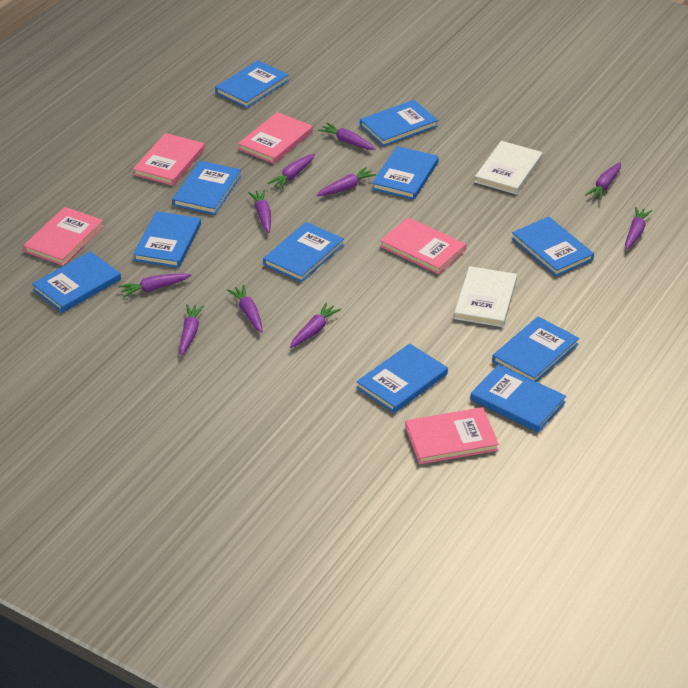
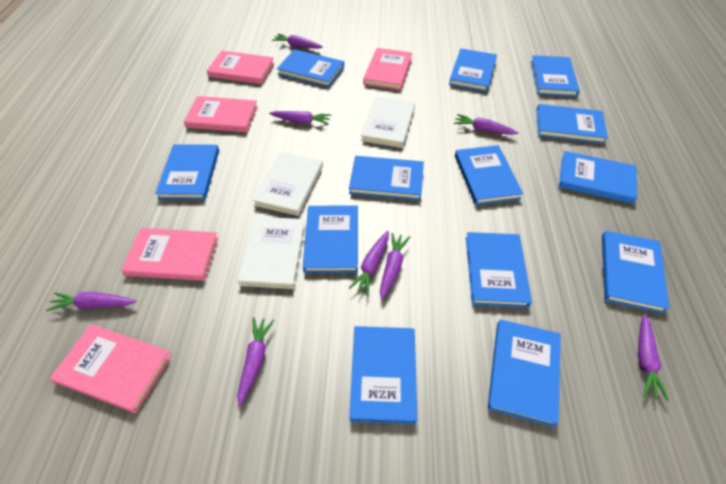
blue book: [32,251,121,313] [133,211,201,268] [172,161,241,215] [215,60,289,108] [263,222,344,282] [356,344,448,413] [360,100,438,146] [372,146,439,200] [470,364,566,432] [492,316,579,382] [511,217,594,277] = 11 -> [155,144,219,200] [277,49,344,87] [303,206,358,273] [349,156,424,200] [349,326,417,424] [449,49,497,92] [455,145,523,205] [466,232,532,308] [488,319,561,427] [531,55,580,97] [537,104,608,144] [559,151,637,204] [602,231,669,313] = 13
purple carrot: [119,273,191,297] [179,304,204,355] [227,285,263,333] [248,190,271,233] [268,153,315,189] [290,303,341,348] [317,167,376,196] [318,123,376,150] [585,162,621,200] [625,207,652,250] = 10 -> [46,292,136,311] [237,317,274,406] [269,111,331,125] [272,34,323,49] [349,231,389,295] [380,233,410,300] [454,114,518,135] [638,314,669,401] = 8
white book: [454,266,517,327] [475,141,542,194] = 2 -> [238,217,306,289] [252,152,323,216] [360,96,415,148] = 3

